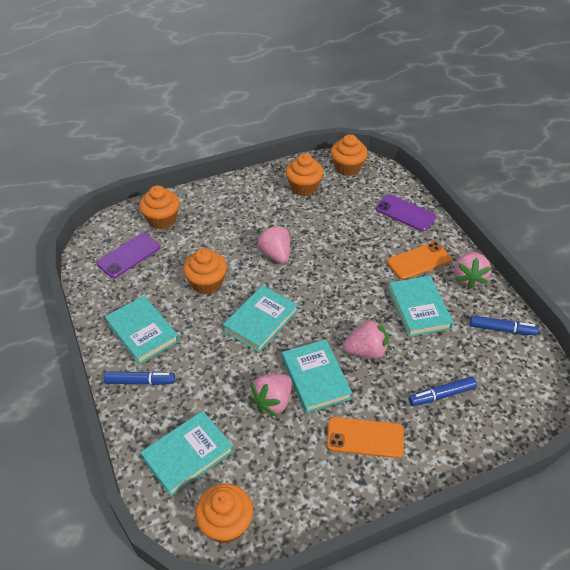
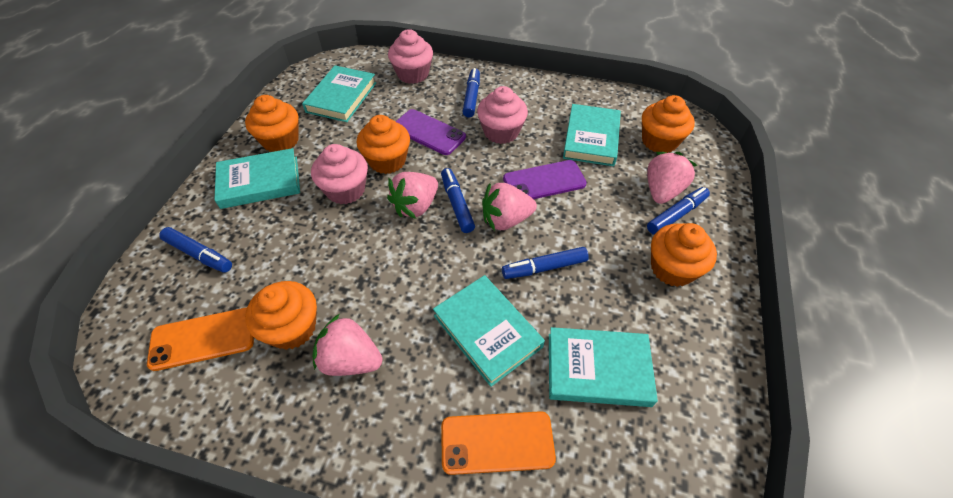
blue marker: [104,371,175,385] [408,377,477,406] [470,315,539,336] = 3 -> [159,227,232,273] [441,168,475,233] [462,68,480,118] [502,247,589,279] [647,187,710,235] = 5
pink cupcake: none = 0 -> [311,144,368,204] [388,29,433,84] [477,86,528,144] = 3

